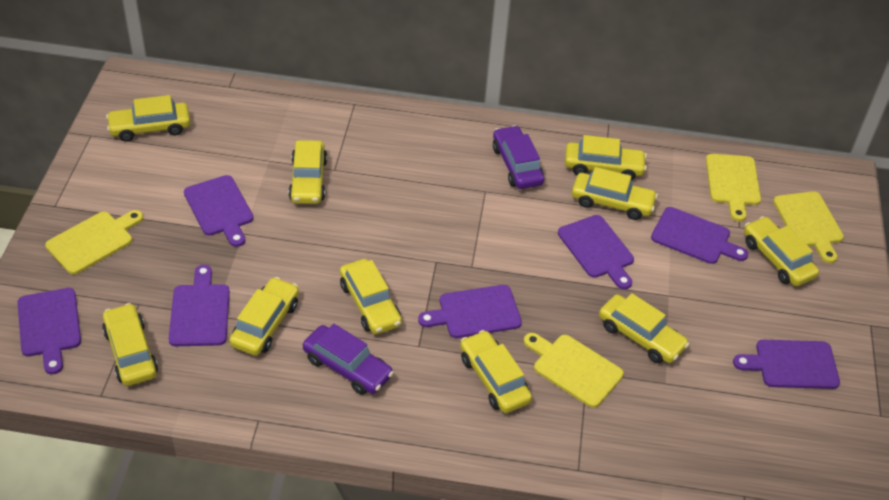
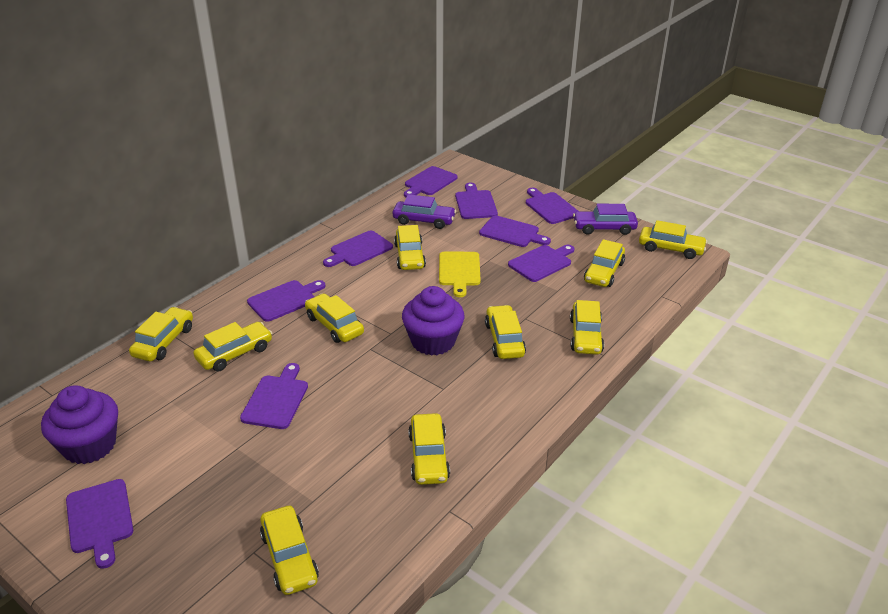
purple cupcake: none = 0 -> [41,385,118,464] [402,286,464,356] = 2
purple cutting board: [17,288,81,374] [169,265,230,346] [184,175,254,247] [418,285,522,338] [558,215,634,290] [651,207,748,264] [733,340,840,389] = 7 -> [66,479,133,569] [240,363,308,429] [247,280,325,322] [323,231,393,267] [404,166,458,197] [455,183,498,219] [479,216,551,247] [508,245,575,282] [526,188,578,224] = 9
yellow cutting board: [45,210,143,275] [524,333,624,408] [706,154,761,221] [773,191,844,263] = 4 -> [439,252,481,297] = 1

